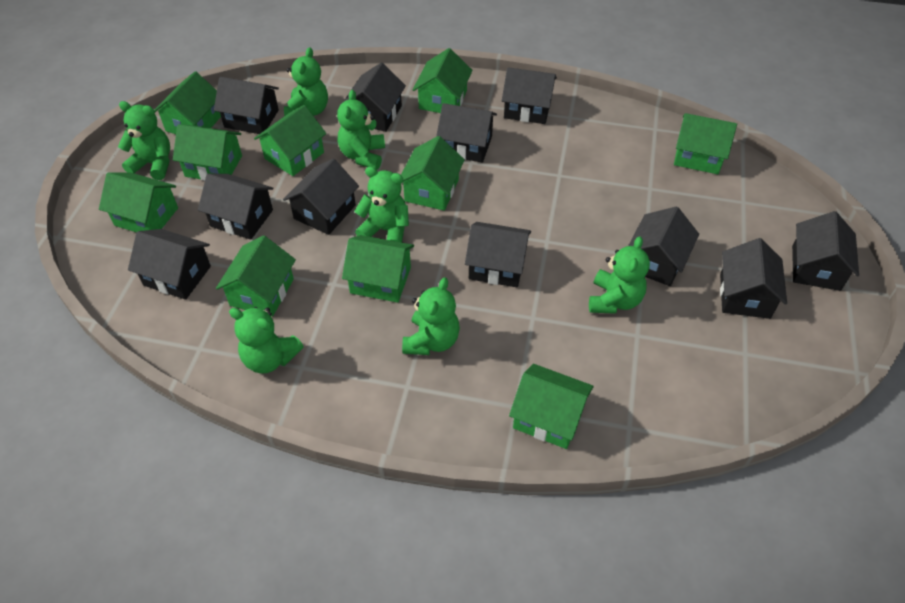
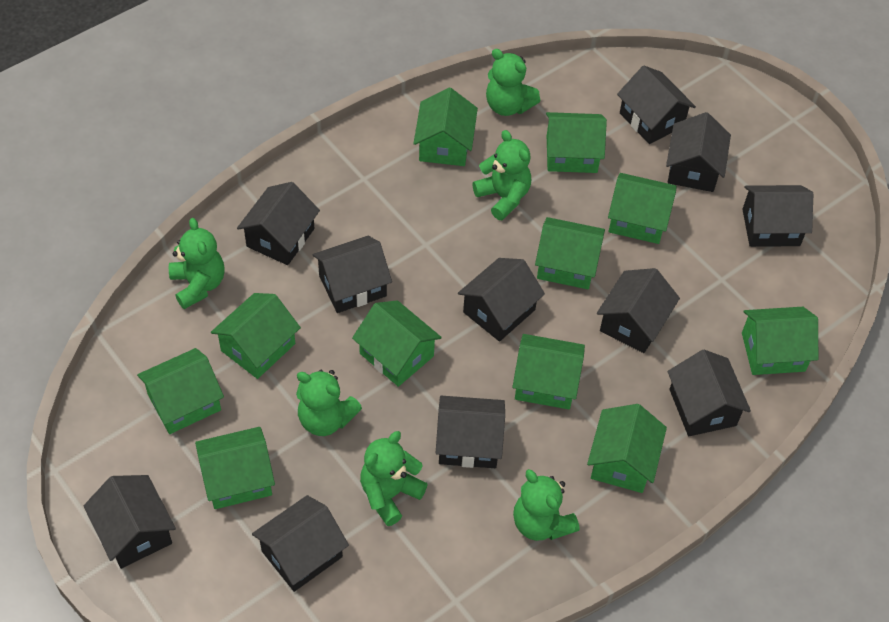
green house: [99,172,178,232] [154,71,221,134] [173,124,242,181] [216,235,296,317] [254,105,326,176] [342,235,414,303] [401,136,465,211] [413,48,473,113] [509,364,594,449] [674,113,737,174] = 10 -> [137,348,224,434] [195,427,275,509] [211,293,301,379] [352,300,442,387] [413,88,478,166] [512,334,585,409] [535,217,605,289] [546,112,607,173] [587,404,667,493] [608,173,677,244] [742,307,818,375] = 11
green teddy bear: [118,101,170,180] [229,307,304,373] [284,47,328,116] [337,90,385,170] [354,166,409,242] [402,277,460,355] [589,236,650,314] = 7 -> [169,218,225,309] [296,370,362,436] [360,431,428,526] [472,130,531,220] [486,49,540,116] [513,469,579,541] = 6

